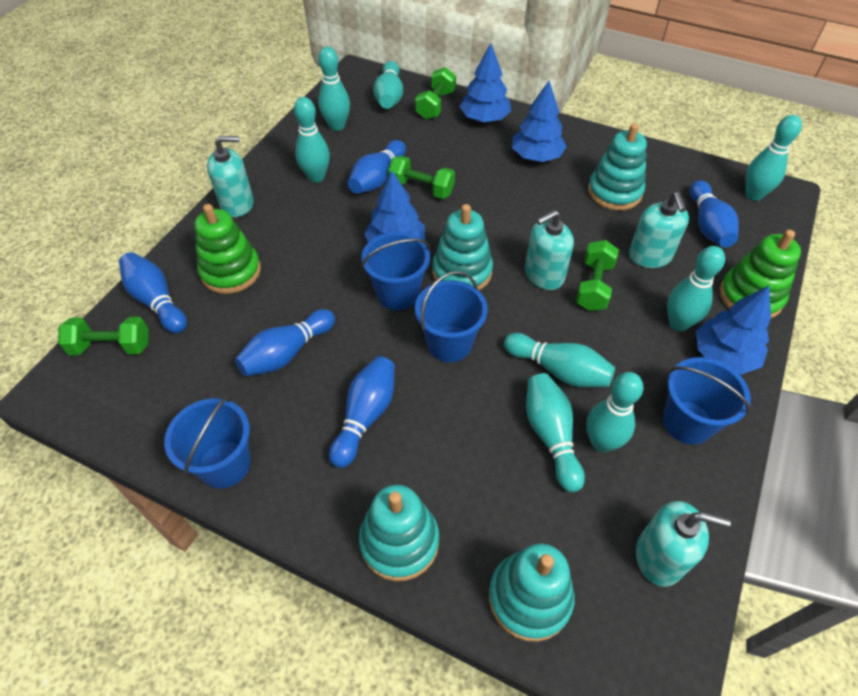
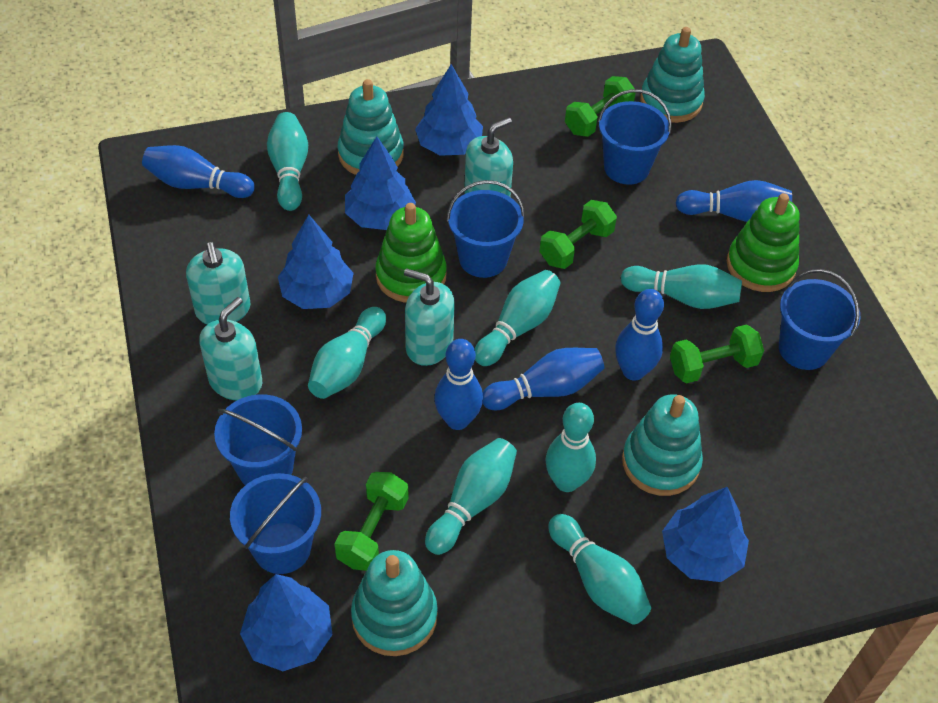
blue bucket: [164,396,251,489] [361,232,430,310] [415,271,488,362] [663,357,751,445] = 4 -> [214,394,302,485] [230,473,321,574] [446,180,525,278] [598,89,672,185] [779,269,860,370] = 5
blue tree: [364,171,425,243] [460,43,511,122] [512,81,567,162] [696,286,771,374] = 4 -> [240,574,333,671] [278,215,354,309] [345,136,416,230] [415,64,483,156] [662,487,749,582] = 5
turquoise bowling pin: [294,97,330,183] [318,47,350,131] [373,61,403,109] [504,333,615,387] [526,373,585,492] [586,372,643,453] [667,246,725,331] [745,115,802,201] = 8 -> [267,112,308,211] [308,307,386,399] [425,438,517,555] [475,270,560,366] [545,403,596,492] [548,514,651,625] [621,264,742,309] = 7

